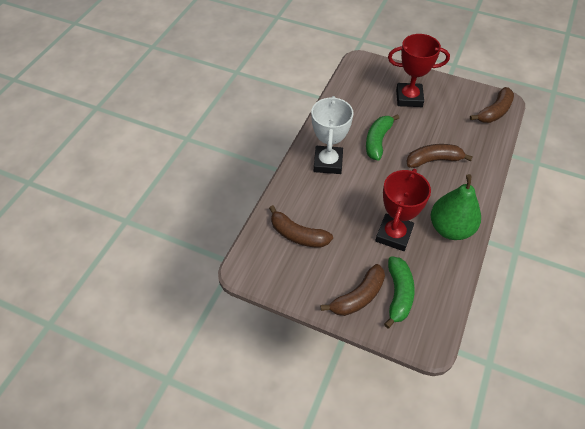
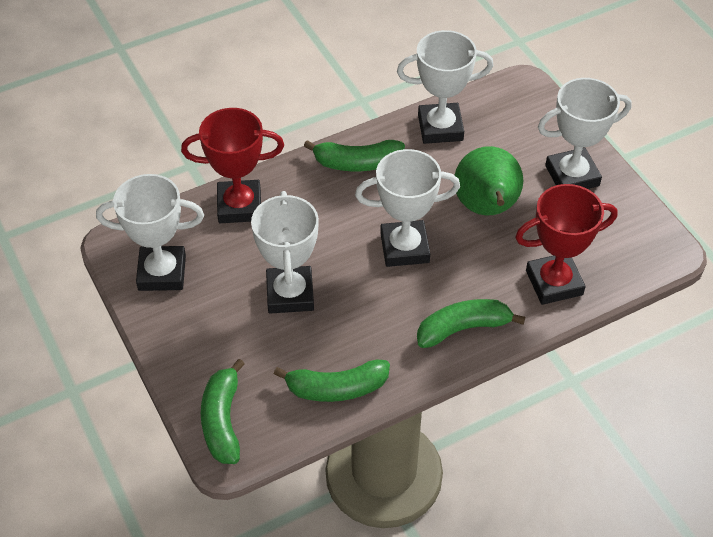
brown banana: [269,205,333,248] [321,264,385,316] [406,144,473,168] [470,87,514,123] = 4 -> none = 0
green banana: [366,114,399,161] [384,256,415,328] = 2 -> [201,359,245,464] [274,360,390,402] [304,140,405,171] [417,299,526,348] = 4
white trophy: [311,96,354,174] = 1 -> [96,174,204,291] [251,191,319,314] [355,149,460,267] [397,30,493,144] [538,78,632,189] = 5

